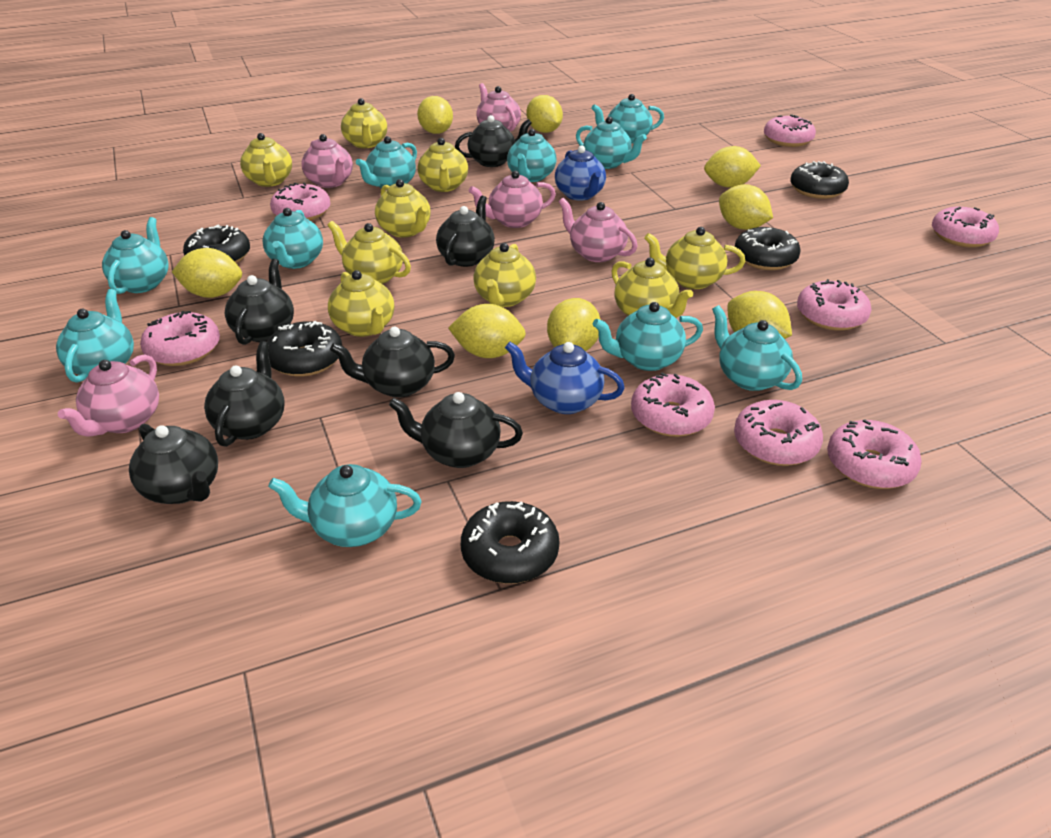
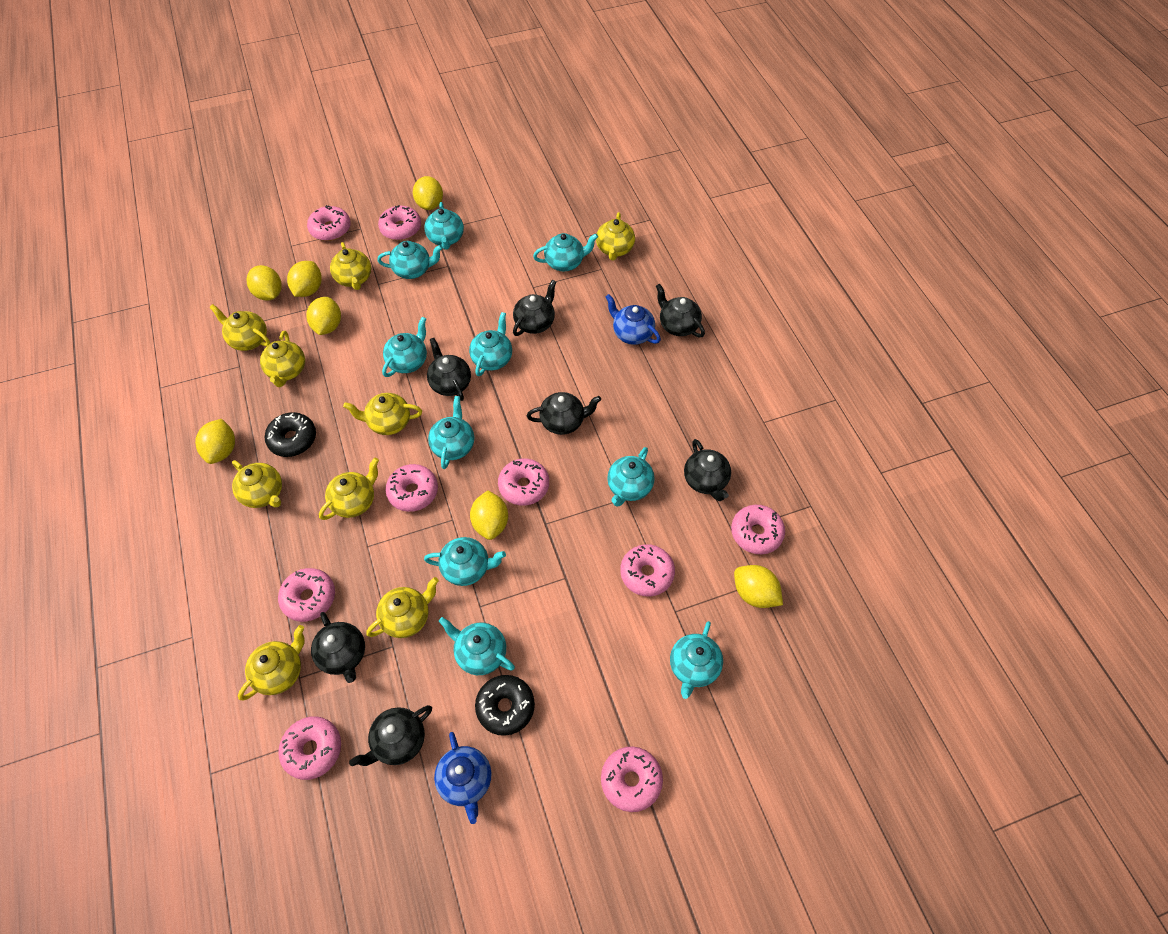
black donut: [183,225,250,264] [267,321,342,377] [461,501,559,584] [735,227,801,270] [790,161,849,199] = 5 -> [265,412,316,457] [475,675,535,736] = 2
pink donut: [140,311,220,366] [270,183,330,221] [631,373,715,437] [734,400,823,466] [764,114,816,147] [797,279,871,331] [827,419,922,489] [932,207,999,247] = 8 -> [278,568,335,622] [278,716,341,780] [307,205,351,241] [378,205,421,240] [385,464,438,512] [498,458,549,506] [601,746,663,812] [620,544,675,597] [731,505,785,554] = 9
pink teapot: [58,354,159,437] [302,134,353,188] [469,171,556,228] [476,83,521,132] [559,198,638,262] = 5 -> none = 0
yellow lemon: [172,248,242,298] [417,96,453,134] [448,304,526,358] [526,95,563,133] [547,298,601,351] [704,146,761,187] [719,184,773,230] [727,291,792,339] = 8 -> [195,419,235,464] [246,265,282,301] [287,261,322,297] [306,297,341,335] [413,176,443,210] [470,490,508,540] [734,565,783,608] = 7

